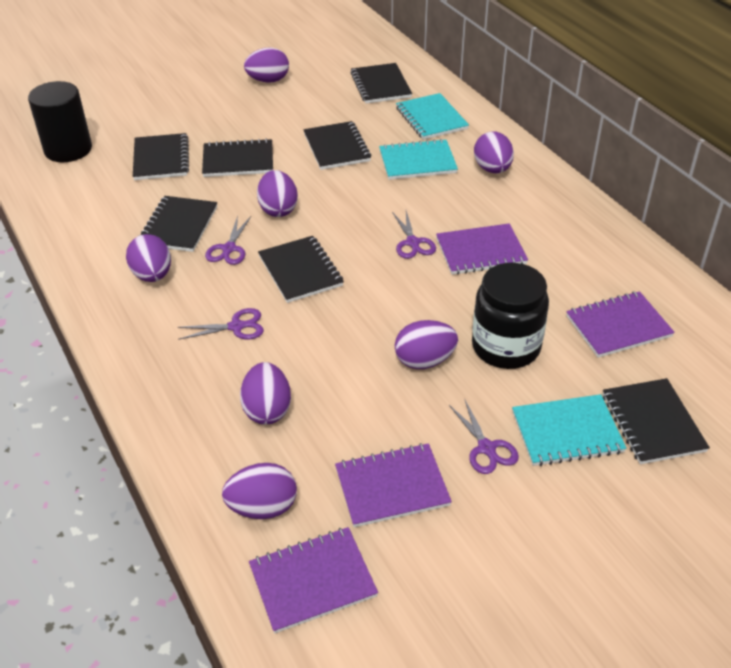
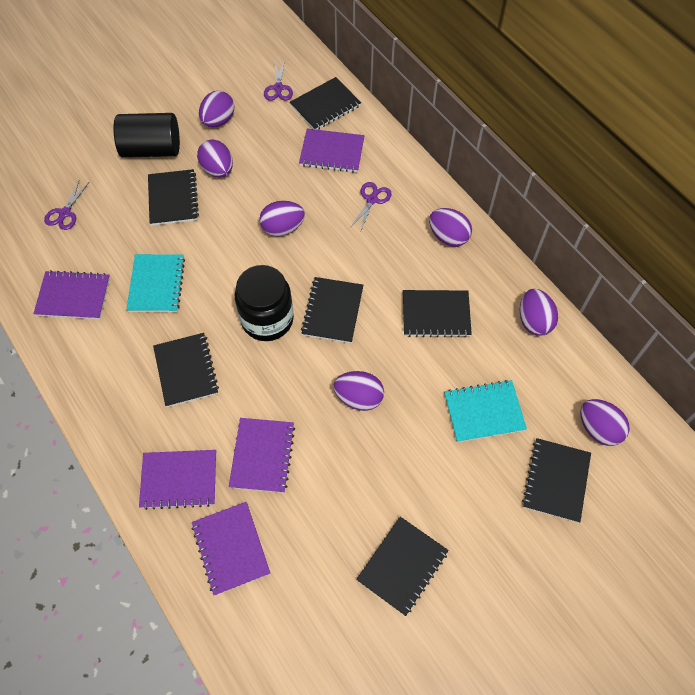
purple notebook: [249,527,378,633] [335,443,452,527] [436,223,528,275] [566,291,675,358] = 4 -> [33,270,110,319] [139,450,216,510] [192,502,270,595] [229,418,295,493] [299,129,365,173] = 5
purple scissors: [178,308,264,340] [205,216,251,265] [392,211,436,259] [449,398,519,474] = 4 -> [44,181,89,230] [264,60,293,101] [350,182,392,233] = 3
turquoise notebook: [379,139,458,180] [396,93,469,140] [512,394,627,466] = 3 -> [126,254,185,312] [444,380,527,442] = 2

